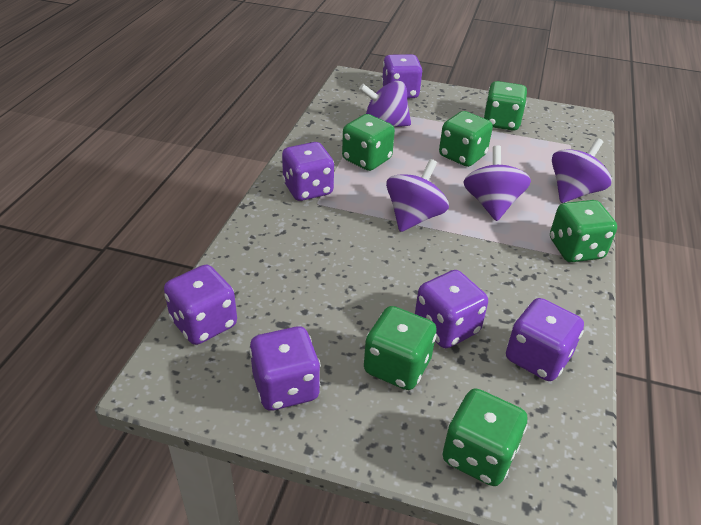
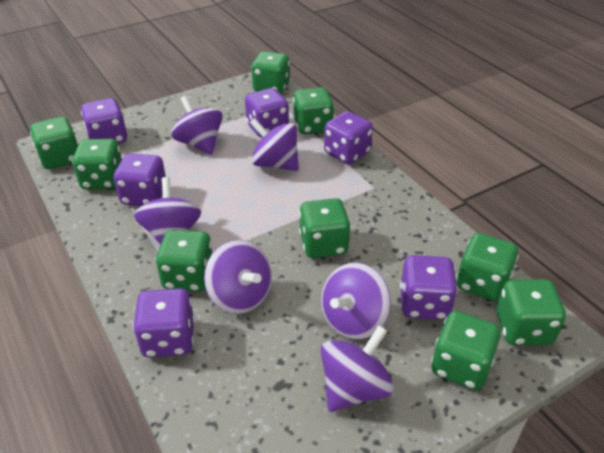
green dice: [342,114,395,171] [364,306,437,390] [439,111,493,167] [443,388,528,486] [483,81,527,131] [550,200,617,262] = 6 -> [30,117,78,169] [72,139,122,189] [156,230,212,292] [251,51,290,94] [293,87,334,134] [299,198,350,258] [431,311,501,390] [456,233,519,301] [496,279,566,345] = 9
purple spinning top: [359,81,411,127] [386,159,449,232] [463,145,531,221] [552,138,612,203] = 4 -> [134,177,201,244] [171,96,223,155] [204,240,272,314] [249,118,299,171] [321,263,391,340] [321,325,394,412] = 6

